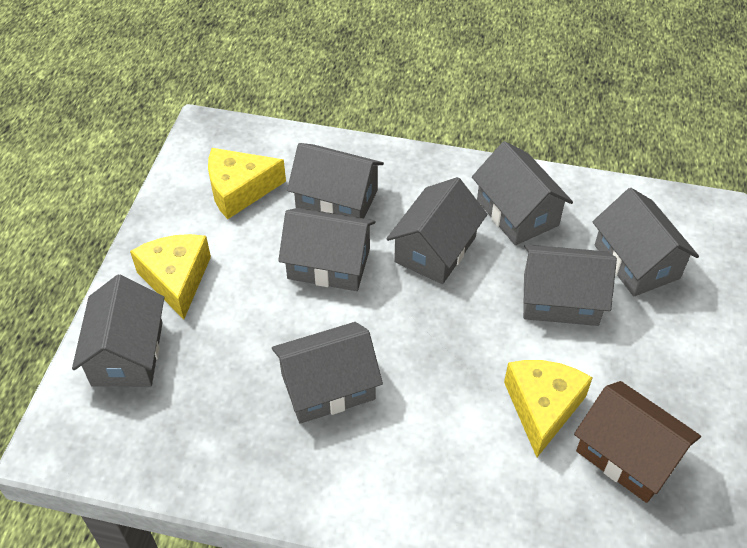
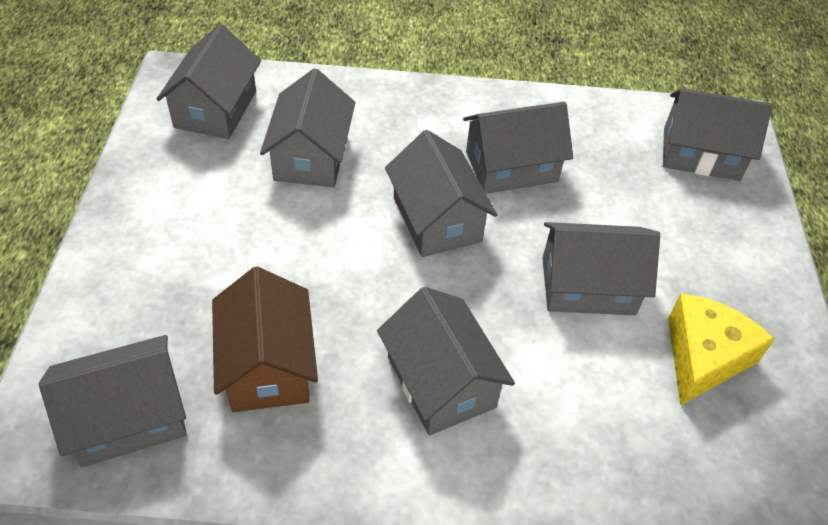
yellow cheese: [130,234,211,319] [208,148,286,219] [504,360,593,457] = 3 -> [668,293,775,406] = 1

